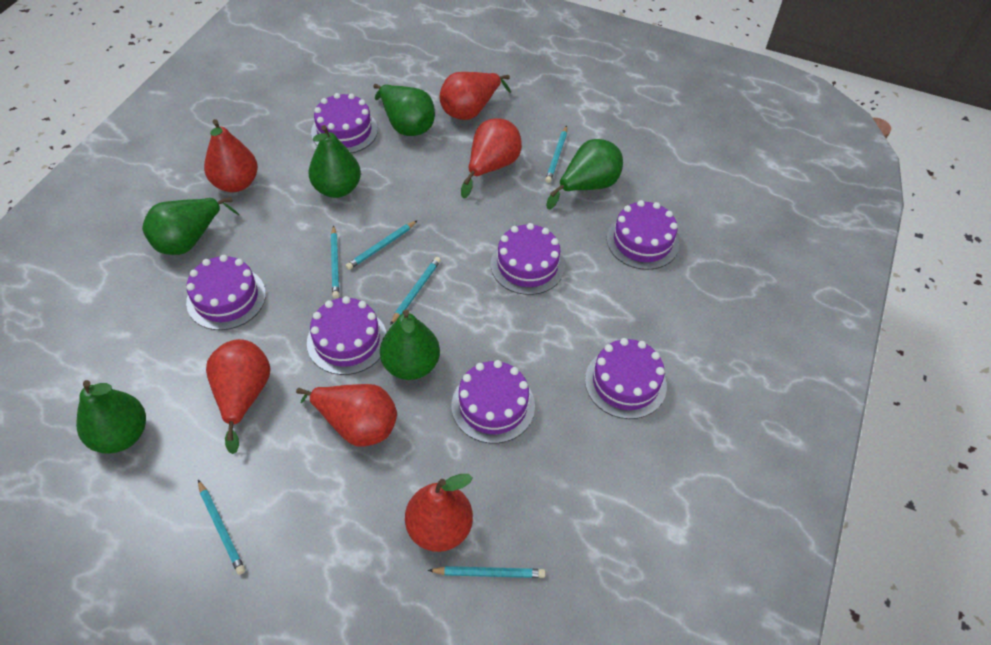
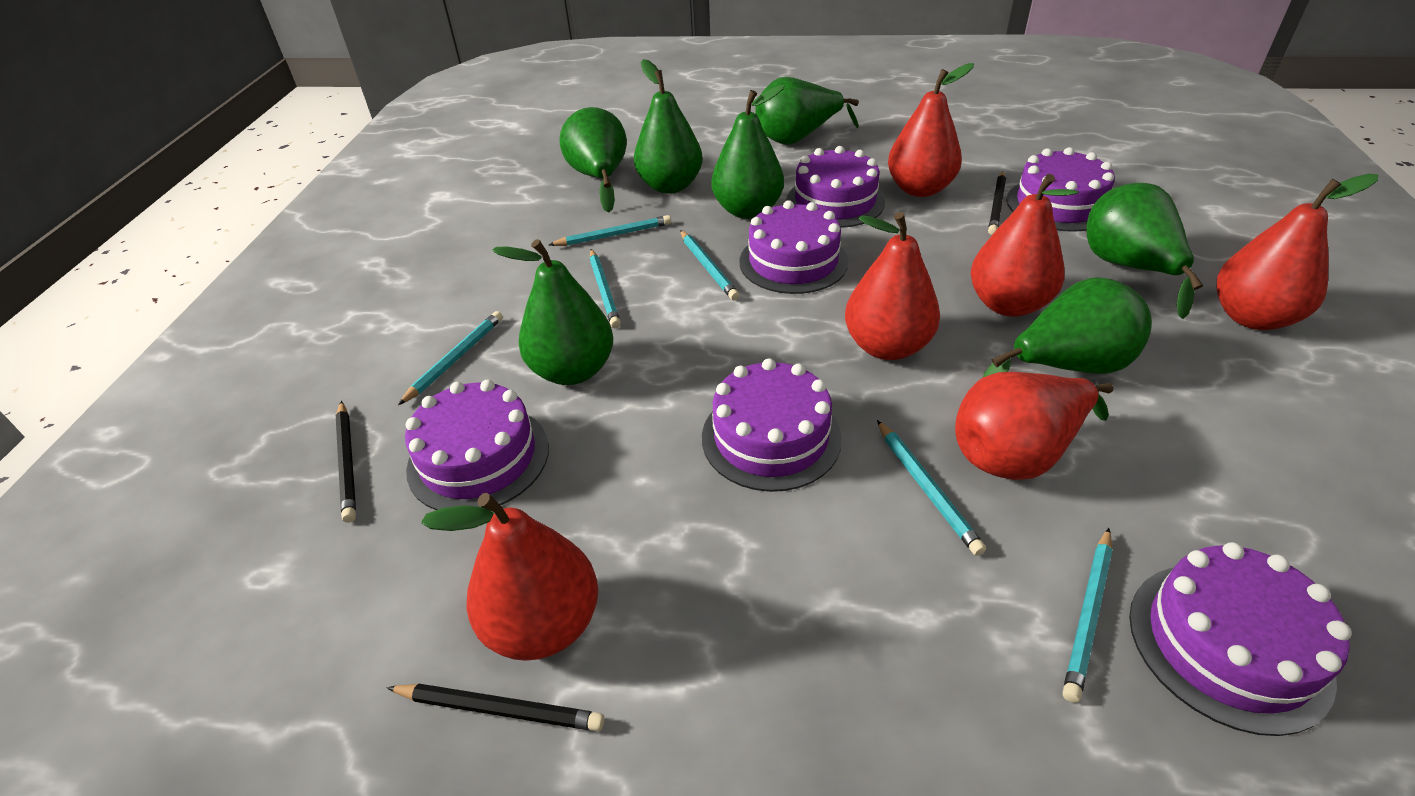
black pencil: none = 0 -> [336,401,356,523] [387,683,605,731] [988,171,1006,235] = 3
green pear: [76,380,146,454] [142,197,239,255] [309,125,361,198] [373,84,435,136] [380,310,440,380] [546,139,623,209] = 6 -> [492,239,613,385] [559,107,627,213] [634,59,703,194] [711,85,785,219] [755,77,859,145] [982,277,1152,378] [1087,183,1203,319] = 7
purple cake: [186,255,266,330] [307,296,387,375] [311,93,378,153] [451,360,535,443] [491,223,565,295] [585,338,667,419] [607,200,679,270] = 7 -> [405,380,549,510] [702,358,842,492] [740,200,848,294] [786,146,885,228] [1006,147,1115,232] [1129,542,1352,736] = 6

